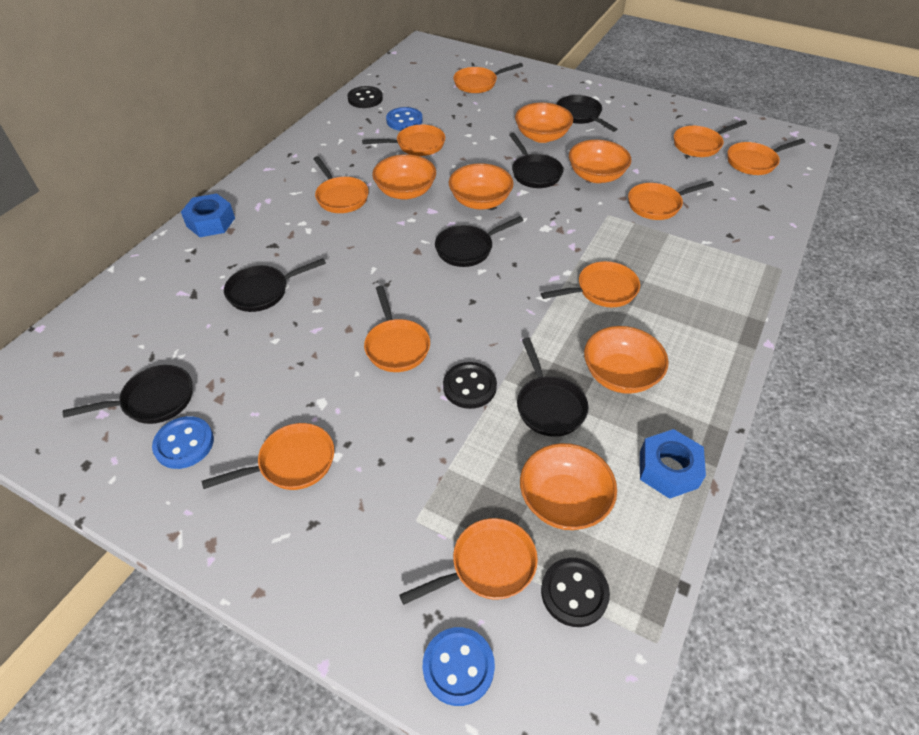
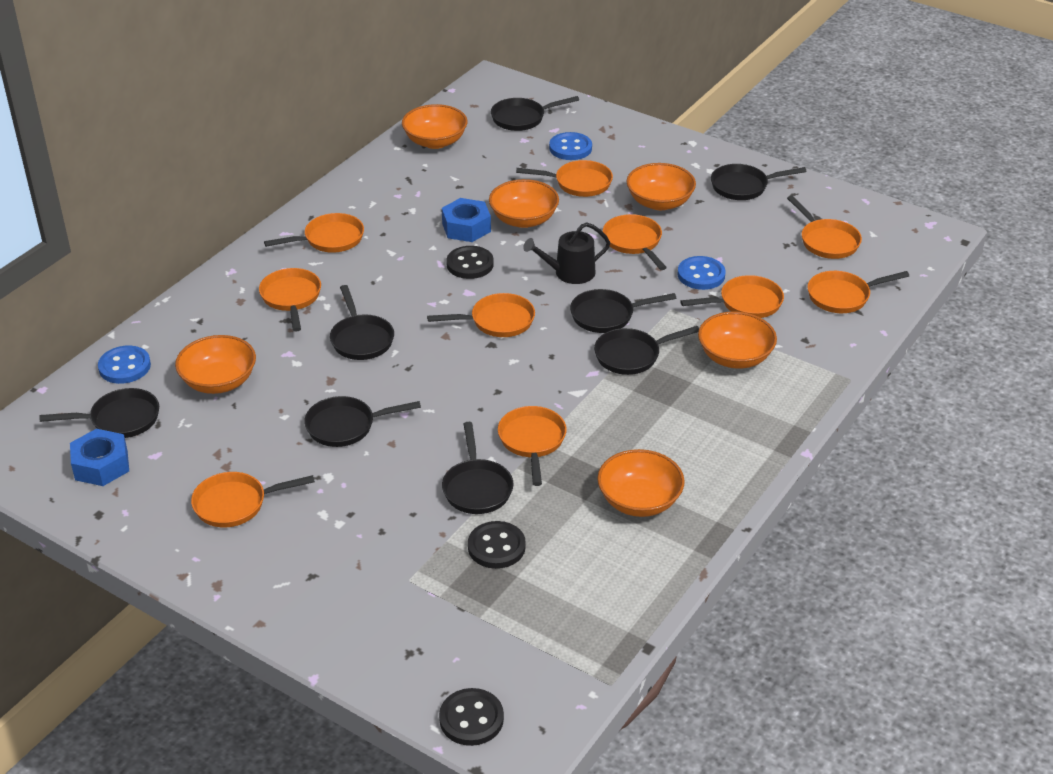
black pan: [63,365,192,424] [224,258,326,312] [435,216,524,267] [510,133,563,188] [517,338,589,437] [556,95,617,132] = 6 -> [39,388,159,438] [304,396,421,447] [330,285,394,360] [442,422,514,514] [491,96,579,131] [570,289,676,333] [594,326,699,375] [711,164,807,200] = 8
black watering can: none = 0 -> [523,222,610,284] = 1

